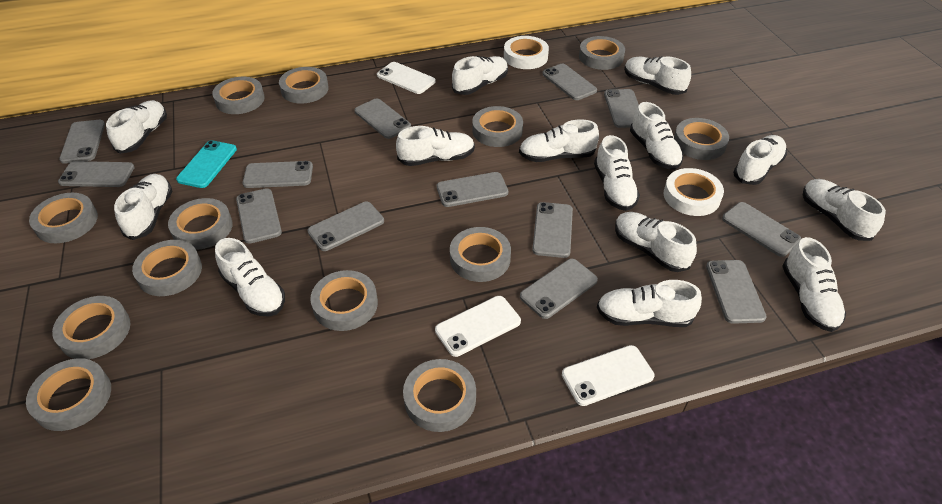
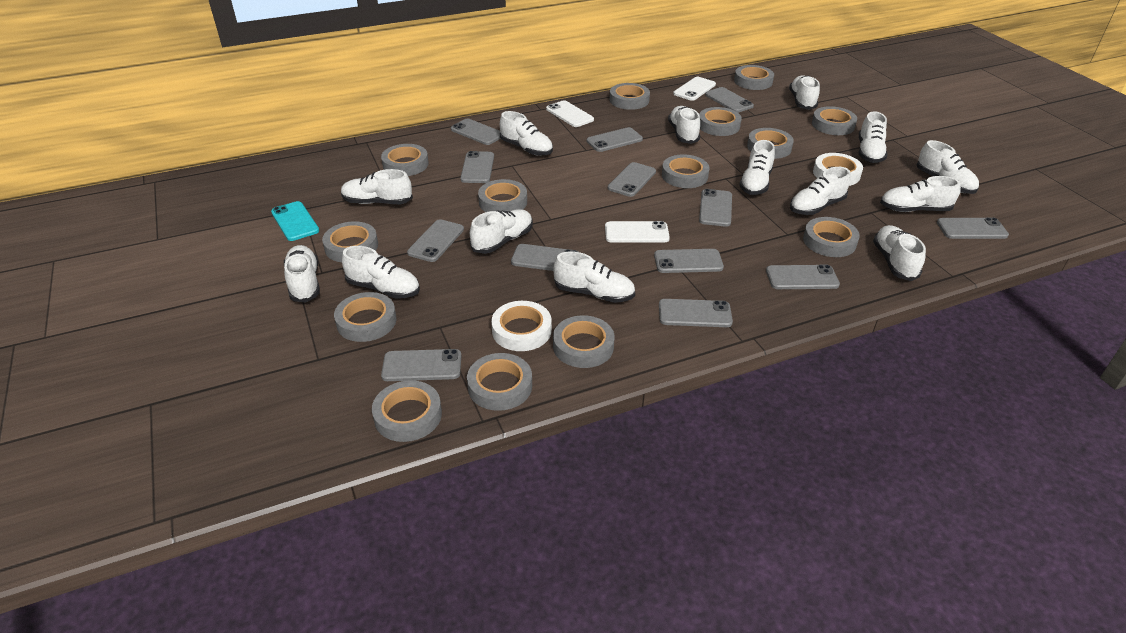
grey tape: [26,358,111,431] [29,193,98,243] [52,296,131,359] [132,240,202,296] [168,198,233,250] [212,77,265,114] [279,67,329,104] [310,270,378,331] [403,359,476,432] [450,227,511,282] [472,106,523,147] [579,36,625,70] [674,118,729,160] = 13 -> [322,221,378,262] [334,292,396,342] [372,380,442,442] [381,144,429,176] [467,353,532,411] [478,179,527,212] [553,315,614,368] [610,83,650,110] [662,154,709,188] [699,107,742,136] [734,65,774,90] [747,128,794,159] [803,217,860,257] [812,106,857,135] = 14

